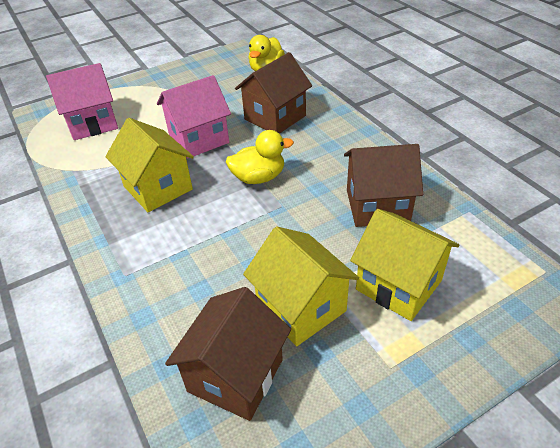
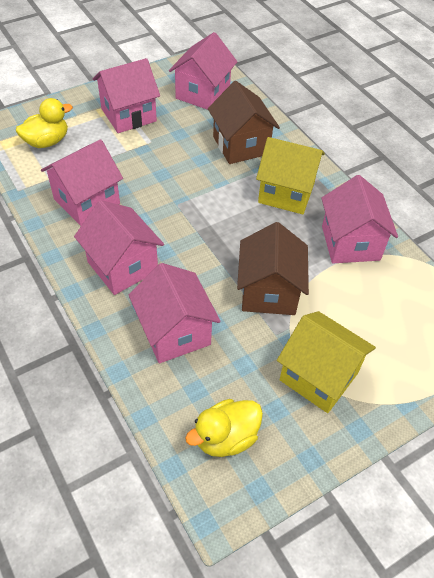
brown house: [165,287,291,421] [235,52,312,134] [344,144,423,227] = 3 -> [208,81,280,164] [237,222,309,315] = 2
pink house: [46,63,118,140] [157,75,231,159] = 2 -> [41,140,123,226] [74,200,164,295] [93,58,160,133] [128,263,221,363] [169,32,237,110] [321,175,398,263] = 6
yellow house: [105,118,194,212] [243,226,359,346] [350,209,459,321] = 3 -> [256,137,325,214] [277,311,376,413] = 2

